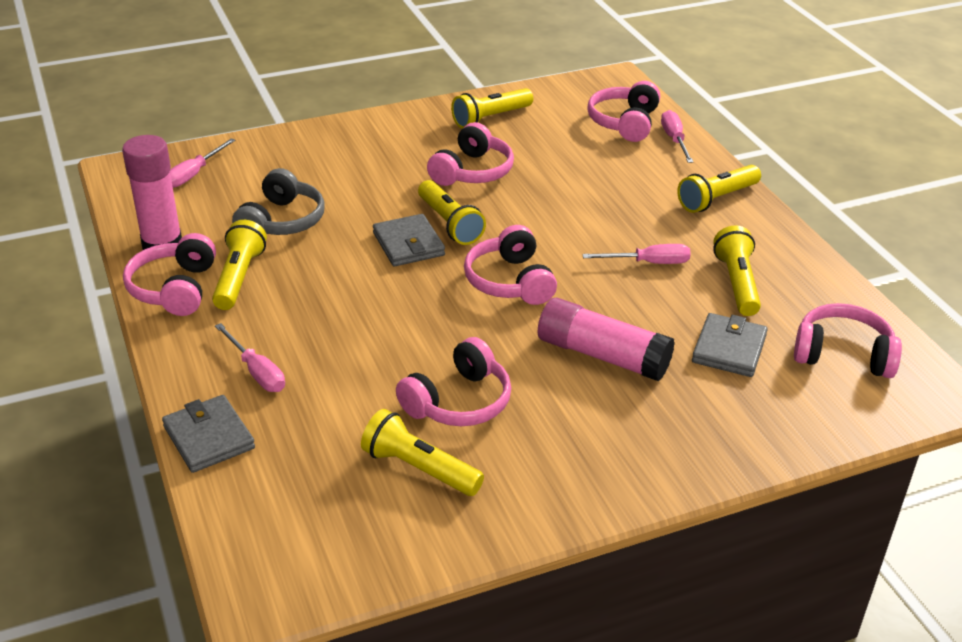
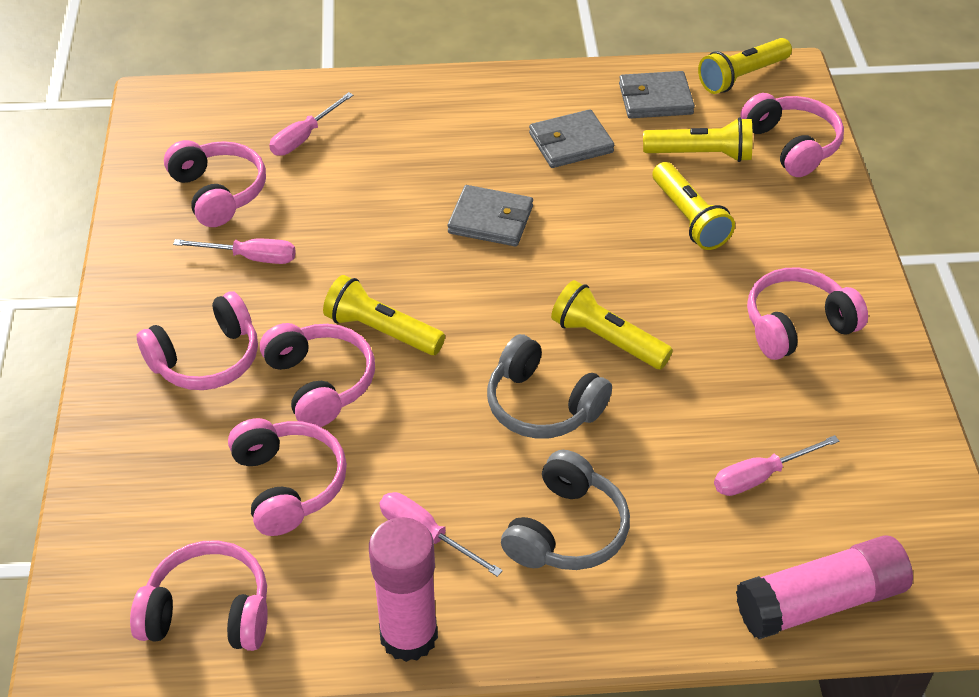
grey headphones: [232,168,325,235] = 1 -> [487,334,612,439] [501,450,630,570] = 2
pink headphones: [123,233,216,316] [396,337,511,426] [427,122,514,186] [464,225,557,305] [587,81,660,142] [794,303,902,378] = 6 -> [130,540,268,651] [137,291,258,390] [164,140,266,227] [228,418,347,536] [260,323,375,427] [741,93,844,177] [747,268,868,360] = 7
yellow flashlight: [212,220,267,310] [361,409,484,496] [418,180,486,245] [451,88,533,128] [677,165,761,213] [713,225,761,316] = 6 -> [323,275,445,355] [551,280,673,369] [643,117,753,162] [652,162,735,250] [698,38,792,94] = 5

